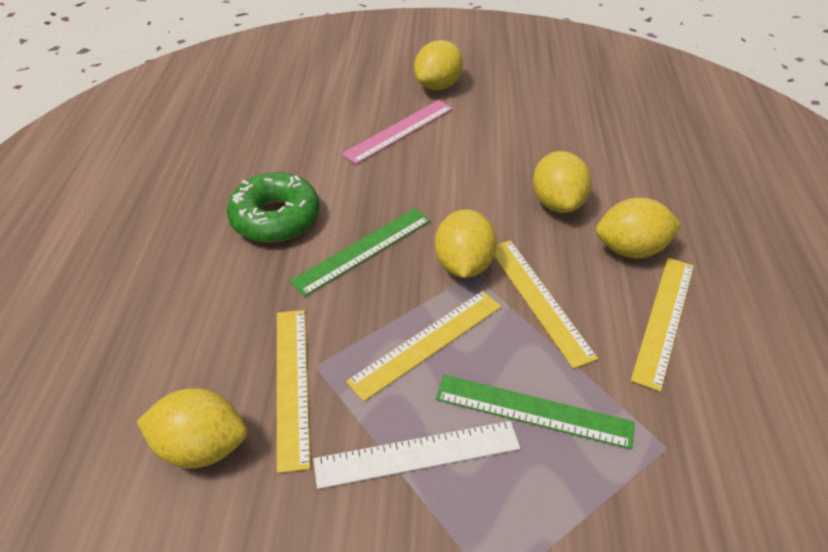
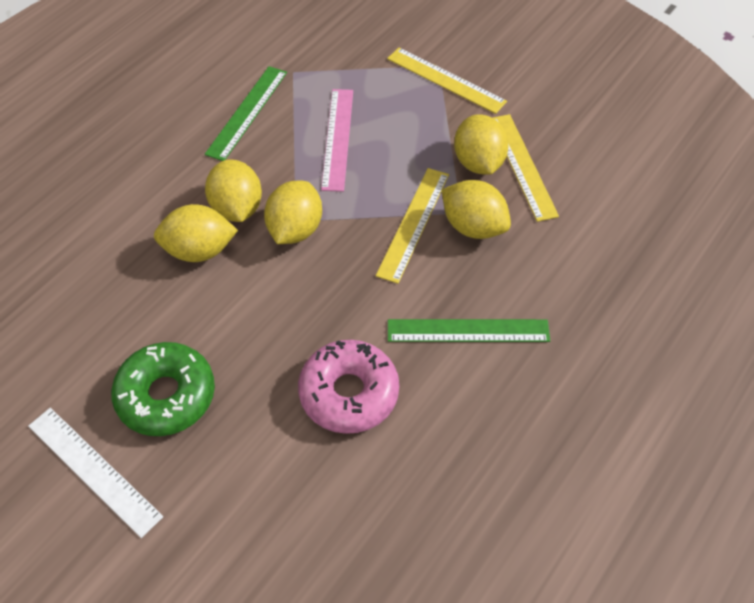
pink donut: none = 0 -> [298,340,399,434] = 1
yellow ruler: [277,310,310,473] [346,291,501,401] [494,240,598,369] [631,258,694,392] = 4 -> [376,168,449,284] [387,47,507,114] [493,114,559,222] = 3

